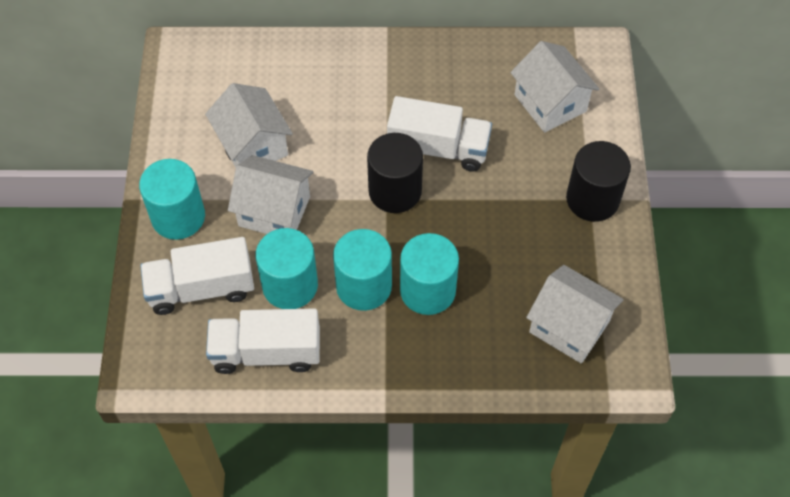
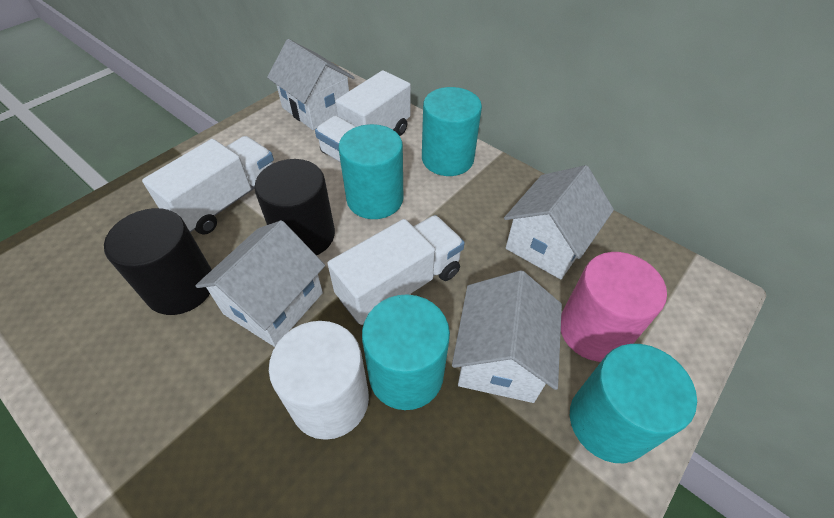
pink cylinder: none = 0 -> [561,252,667,362] = 1
white cylinder: none = 0 -> [269,321,369,440] = 1

